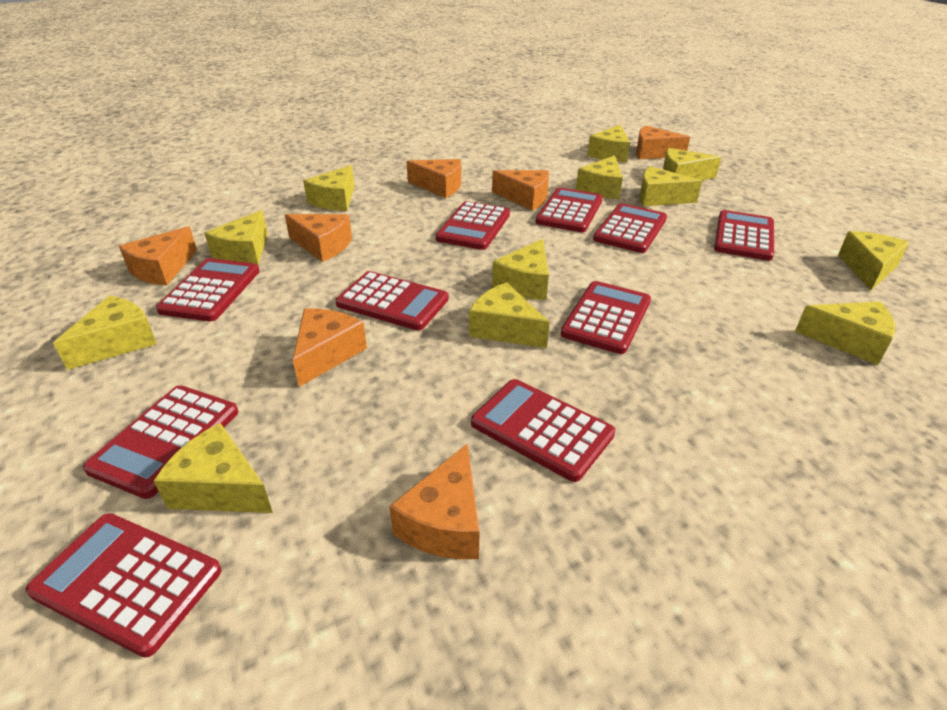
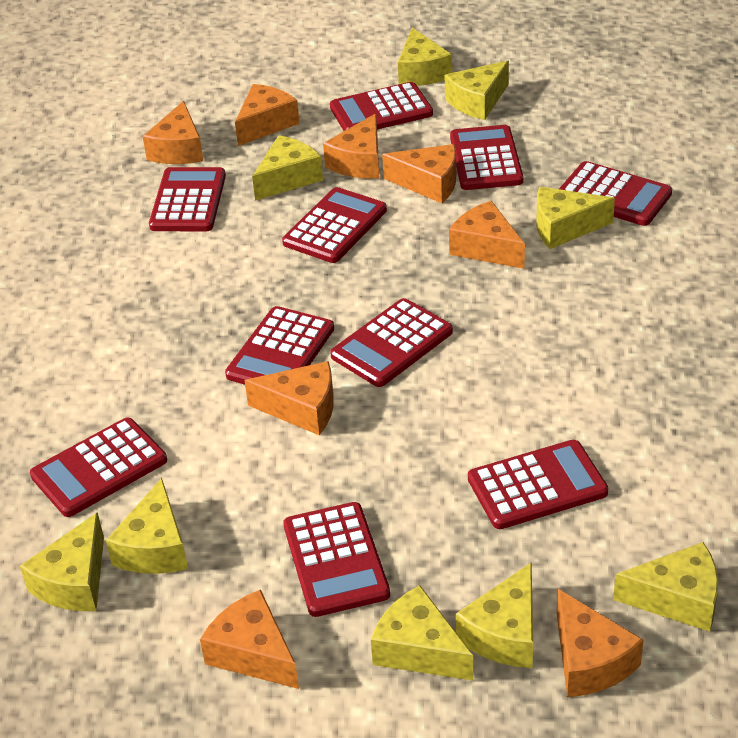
orange cheese: [119,226,197,285] [285,214,352,262] [293,309,367,387] [389,443,480,559] [407,159,461,198] [492,170,549,211] [636,126,690,159] = 7 -> [143,101,203,164] [200,589,299,689] [235,84,299,146] [244,361,334,435] [323,114,379,179] [382,144,456,203] [449,201,525,269] [557,589,644,697] = 8
yellow cheese: [53,296,157,370] [154,423,273,513] [204,210,268,265] [303,165,355,211] [469,283,550,348] [492,239,549,300] [576,155,623,199] [587,125,630,162] [639,166,702,206] [663,148,721,180] [795,302,895,365] [838,231,909,290] = 12 -> [20,512,104,611] [106,478,188,574] [252,135,323,201] [371,585,473,681] [398,28,452,86] [445,60,509,120] [456,562,533,668] [536,187,615,249] [613,542,718,632] = 9

